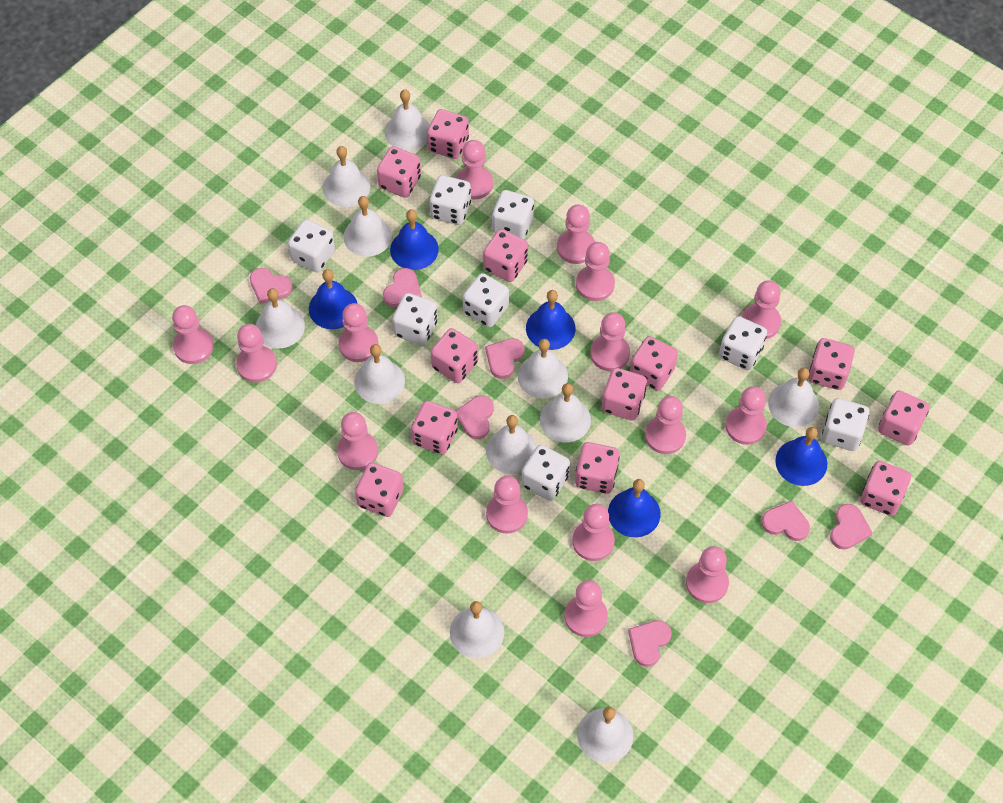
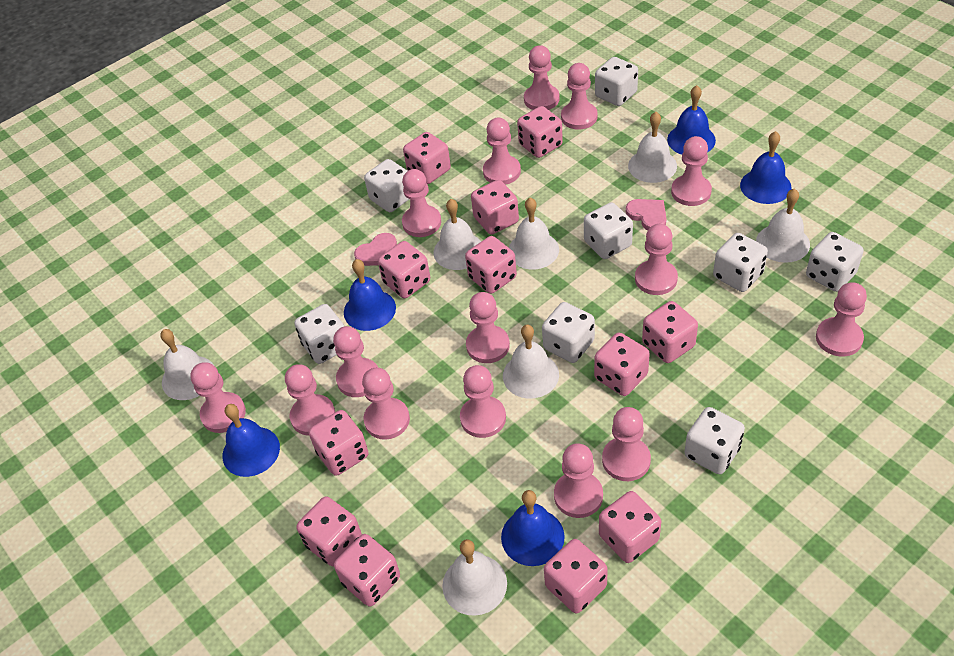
pink heart: [250,268,293,304] [383,268,422,307] [456,396,494,439] [485,338,525,379] [628,620,672,667] [761,501,810,541] [830,504,873,550] = 7 -> [354,233,397,266] [626,199,667,230] = 2
white bell: [256,288,305,349] [323,146,370,207] [344,196,392,257] [354,344,405,404] [385,89,430,151] [450,601,504,658] [486,415,537,474] [518,339,568,398] [540,383,591,442] [577,707,633,763] [768,368,819,427] = 11 -> [160,329,213,400] [433,199,481,270] [442,539,507,616] [503,324,559,399] [509,198,559,269] [628,112,677,183] [756,188,810,263] = 7

